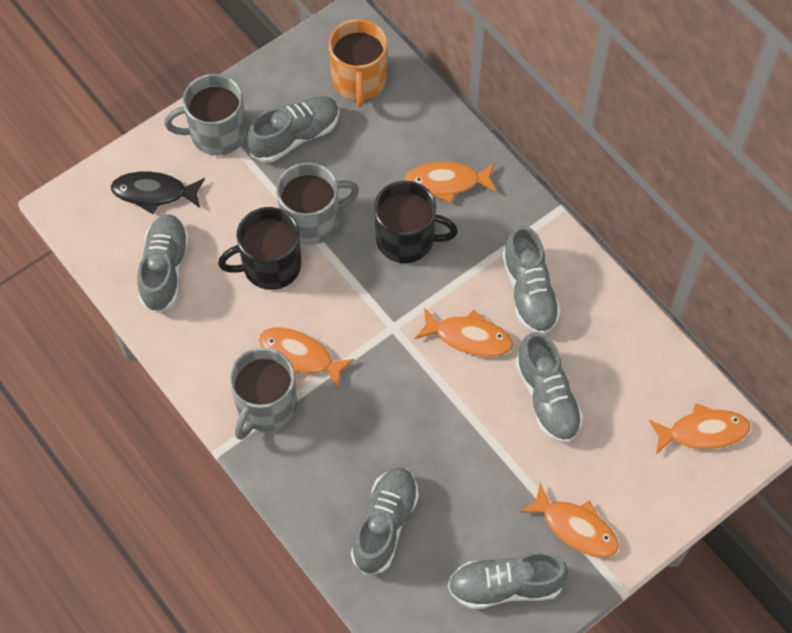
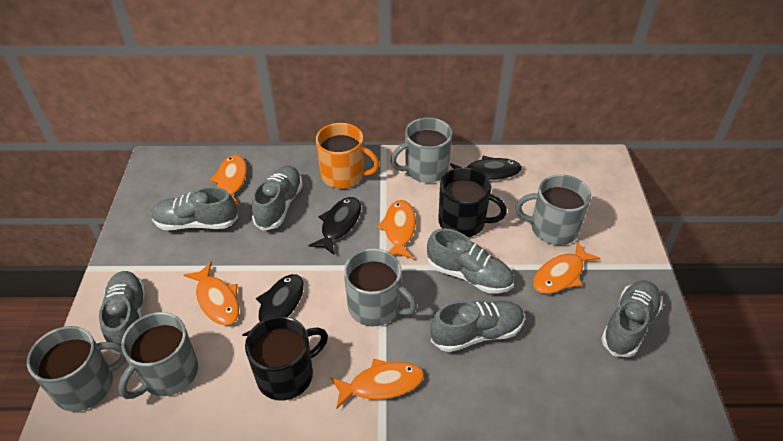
black fish: [111,172,205,214] = 1 -> [242,274,304,336] [308,197,361,255] [450,156,522,180] = 3
grey mug: [164,74,247,156] [229,347,297,440] [276,162,359,245] = 3 -> [27,326,126,412] [118,312,198,399] [344,248,417,326] [391,117,453,183] [516,174,591,245] = 5

